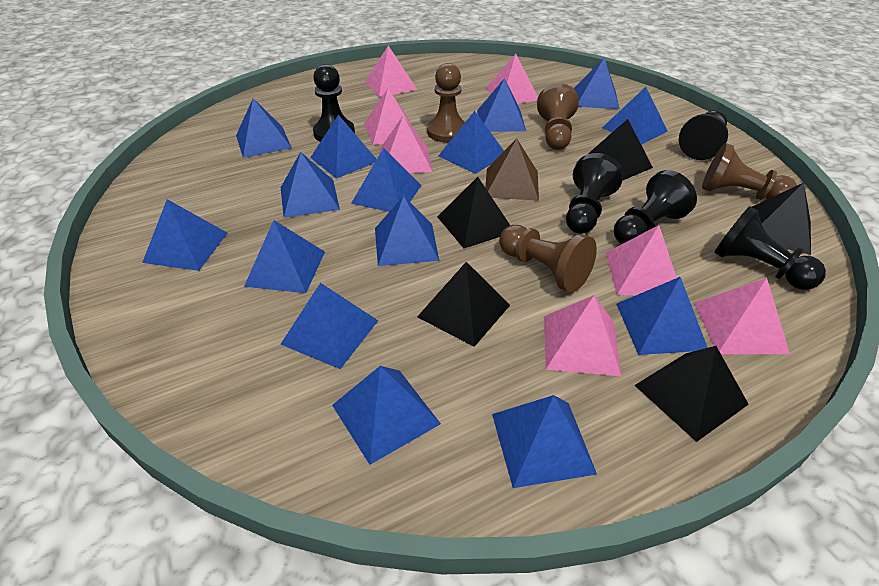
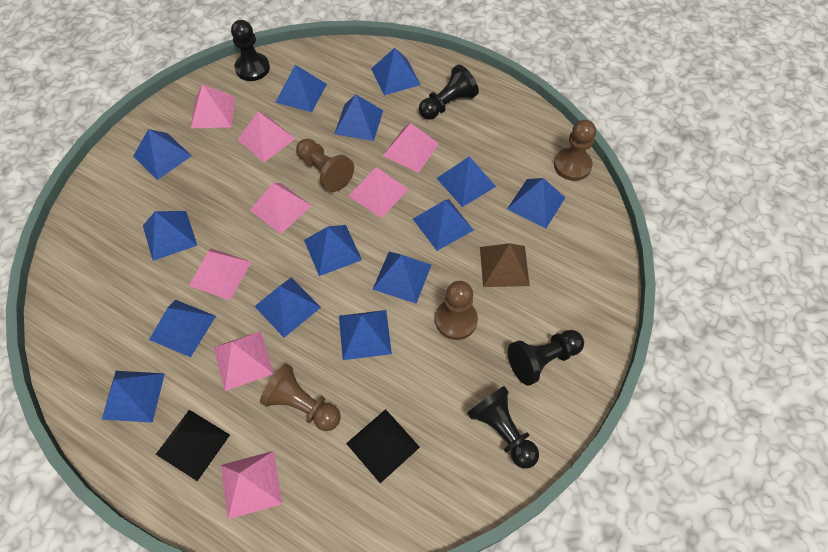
black pawn: [313,64,355,142] [566,153,624,234] [614,170,697,244] [679,110,728,160] [714,206,826,290] = 5 -> [231,20,270,81] [419,64,479,120] [467,386,539,469] [508,330,584,386] = 4
black pyramid: [417,262,510,347] [437,177,510,248] [588,119,653,180] [635,346,749,442] [752,183,811,255] = 5 -> [156,410,230,481] [346,409,420,483] = 2
blue pyramid: [142,199,227,271] [236,98,292,158] [244,220,325,293] [280,283,378,369] [281,152,340,218] [310,115,377,178] [332,366,441,465] [351,148,422,212] [375,196,439,266] [438,111,504,174] [477,78,526,132] [492,395,597,488] [574,58,620,109] [602,87,668,145] [617,277,708,355] = 15 -> [102,371,165,423] [133,129,192,180] [143,211,197,261] [149,300,216,357] [254,278,321,338] [275,65,327,112] [304,225,362,276] [334,94,383,141] [339,310,392,360] [371,48,421,95] [372,252,431,303] [413,199,474,251] [437,157,496,207] [507,178,565,228] = 14
pink pyramid: [364,88,413,145] [365,45,417,97] [380,116,433,173] [486,54,538,103] [544,295,622,377] [606,225,677,295] [694,278,790,354] = 7 -> [189,248,252,300] [191,84,235,128] [214,331,274,391] [221,451,283,519] [237,112,295,162] [250,183,312,234] [349,167,408,218] [383,123,439,173] = 8

